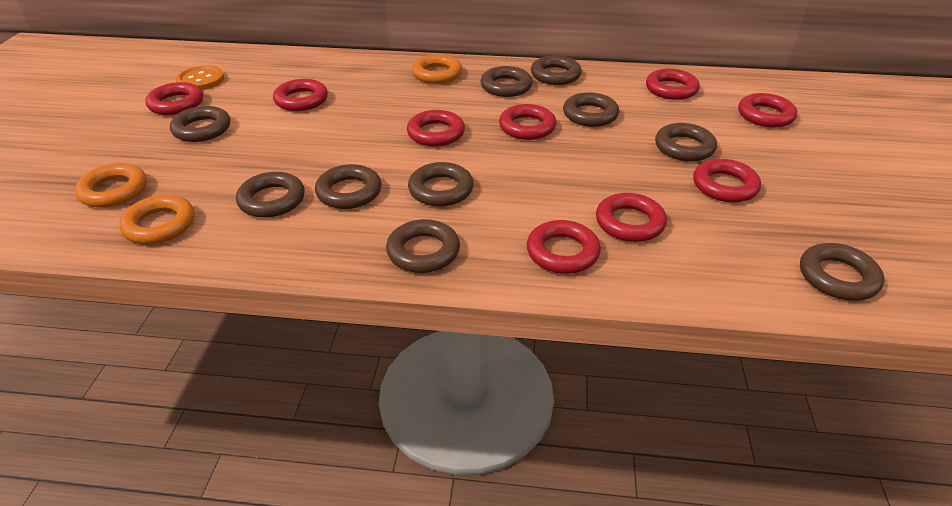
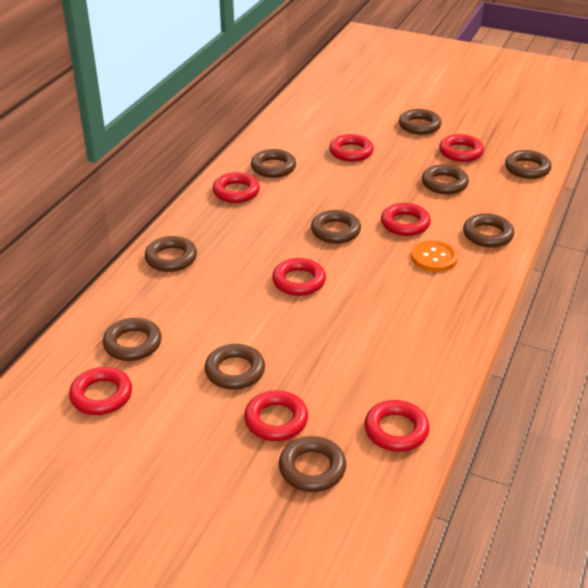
orange ring: [75,163,147,208] [119,195,195,244] [412,54,462,84] = 3 -> none = 0
red ring: [145,82,203,115] [273,79,328,111] [407,110,465,147] [499,104,556,140] [527,220,601,274] [596,193,667,242] [646,69,700,100] [693,159,761,203] [738,93,797,128] = 9 -> [69,367,132,415] [212,172,260,203] [244,390,308,441] [272,258,326,296] [329,134,374,162] [364,400,430,452] [381,203,431,236] [439,134,484,162] = 8

